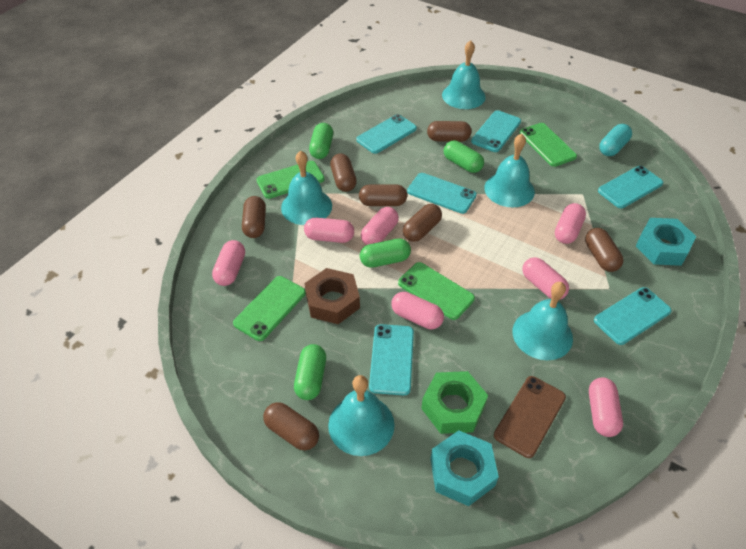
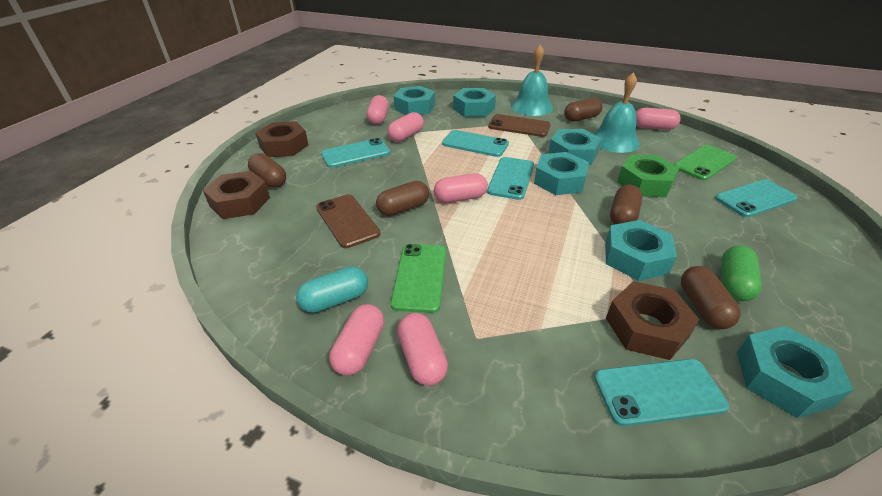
brown capsule: [242,196,266,238] [263,402,319,450] [330,153,357,192] [359,184,407,206] [403,204,442,242] [427,121,472,142] [585,228,623,272] = 7 -> [248,153,286,188] [376,181,429,216] [564,98,603,122] [610,185,642,225] [681,266,741,329] = 5
brown nut: [305,268,360,324] = 1 -> [203,171,270,219] [255,121,309,157] [606,281,700,360] = 3
brown phone: [494,376,566,458] = 1 -> [316,194,381,248] [488,114,551,137] = 2
green capsule: [294,344,326,400] [309,123,333,159] [360,239,411,268] [444,141,484,173] = 4 -> [722,245,762,301] = 1
green phone: [233,276,306,341] [256,161,325,199] [398,262,475,320] [519,123,577,167] = 4 -> [390,244,446,313] [674,145,737,180] = 2
pink capsule: [212,240,245,286] [304,218,354,243] [361,207,399,245] [391,292,444,329] [522,257,569,300] [555,203,586,244] [589,378,623,437] = 7 -> [329,304,384,376] [367,95,389,125] [388,112,424,142] [397,313,448,386] [434,173,488,203] [636,108,681,130] = 6
turquoise bell: [281,151,332,225] [328,375,394,456] [442,40,486,109] [485,134,535,207] [512,282,573,360] = 5 -> [511,45,553,116] [593,72,640,153] = 2
turquoise nut: [430,430,499,506] [636,218,696,266] = 2 -> [394,86,435,115] [453,88,496,117] [534,152,589,195] [548,129,601,165] [605,220,677,281] [737,326,854,418] = 6
turquoise phone: [356,114,417,154] [369,324,414,395] [407,173,477,214] [471,110,521,152] [594,287,672,345] [598,166,663,208] = 6 -> [321,138,390,168] [442,130,509,157] [487,157,534,200] [594,359,729,426] [715,179,797,217] = 5

